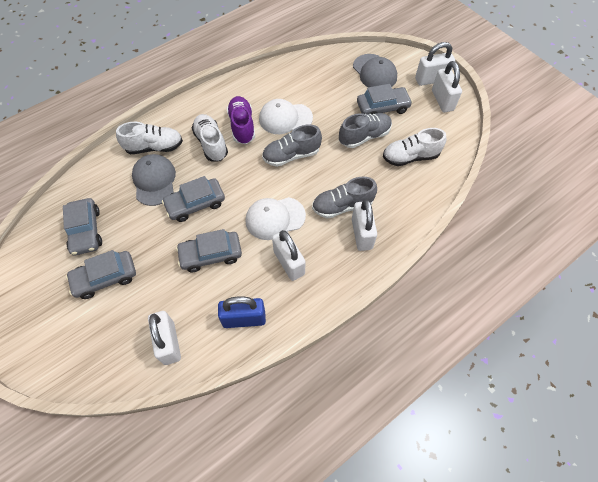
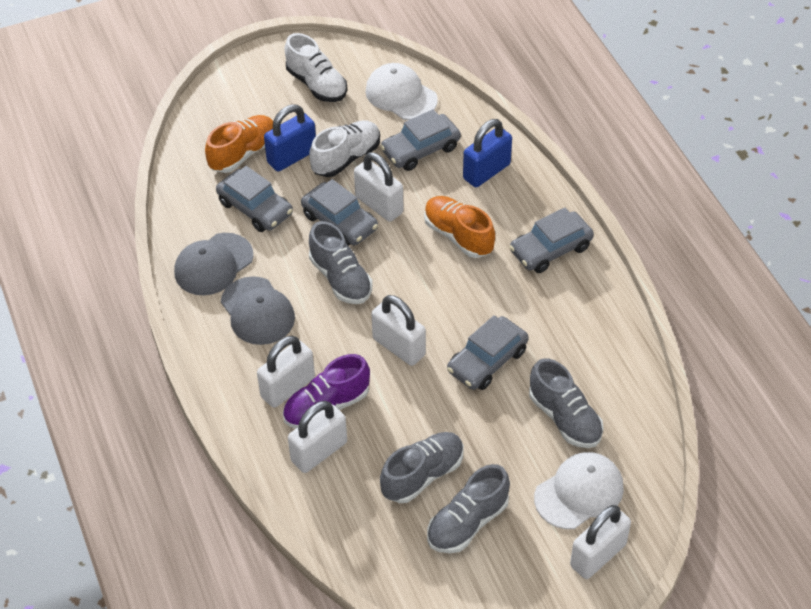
blue padlock: [218,296,266,328] = 1 -> [264,104,316,172] [463,119,512,187] = 2
grey shoe: [262,124,322,167] [312,177,377,218] [339,113,392,148] = 3 -> [309,221,373,304] [380,432,464,503] [427,464,510,553] [529,358,604,448] = 4
orange shoe: none = 0 -> [205,115,273,173] [424,196,495,258] = 2
white shoe: [116,122,183,154] [192,114,228,161] [383,128,447,166] = 3 -> [285,33,347,102] [309,120,380,177] = 2

